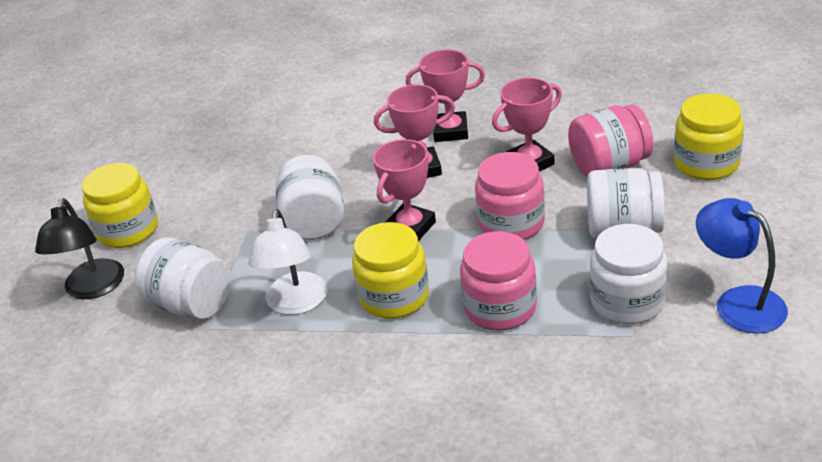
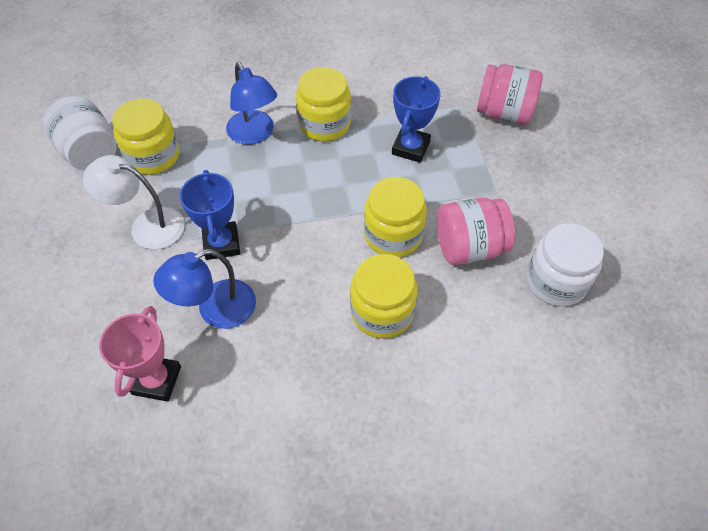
black lamp: [35,198,124,299] = 1 -> none = 0
blue lamp: [696,198,788,334] = 1 -> [153,249,256,329] [226,62,277,145] = 2
blue trophy: none = 0 -> [180,170,240,260] [392,76,441,163] = 2
pink jar: [460,231,537,331] [475,152,545,240] [568,104,654,177] = 3 -> [437,198,515,265] [477,64,543,125] = 2
pink trophy: [373,139,436,241] [374,85,455,178] [406,49,485,142] [492,78,562,171] = 4 -> [99,306,181,402] = 1
white jar: [135,237,231,319] [275,155,344,240] [587,168,665,239] [590,224,668,324] = 4 -> [43,96,117,171] [527,223,604,306] = 2
yellow jar: [82,163,158,248] [352,222,429,319] [674,93,744,180] = 3 -> [112,99,179,175] [296,67,351,141] [350,254,418,338] [364,177,427,257] = 4

